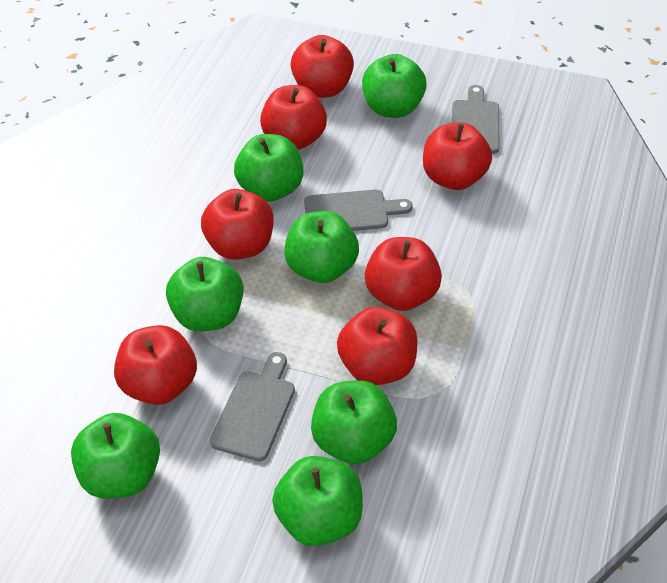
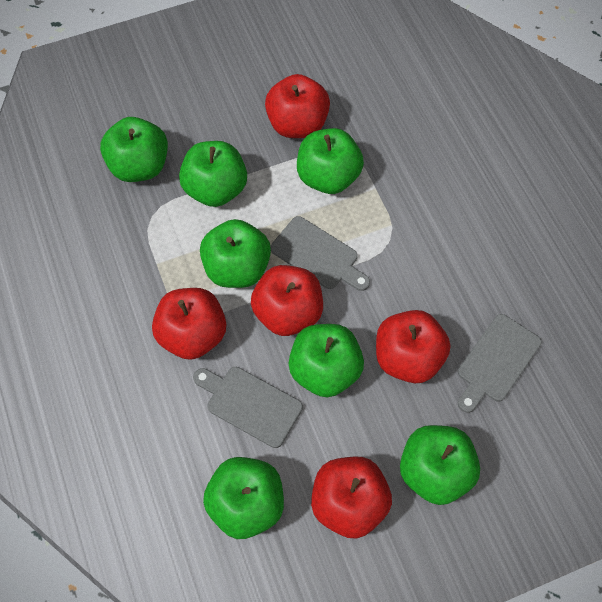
red apple: [114,325,197,405] [201,189,274,260] [260,85,327,150] [291,35,354,98] [337,307,417,385] [365,237,442,311] [423,122,492,190] = 7 -> [152,288,226,360] [251,265,323,336] [265,74,330,138] [311,457,392,539] [376,310,451,383] = 5

